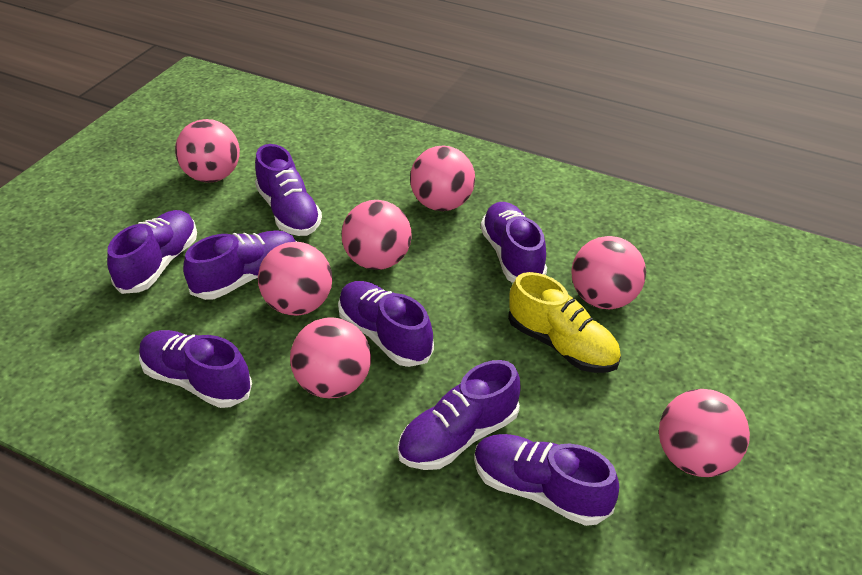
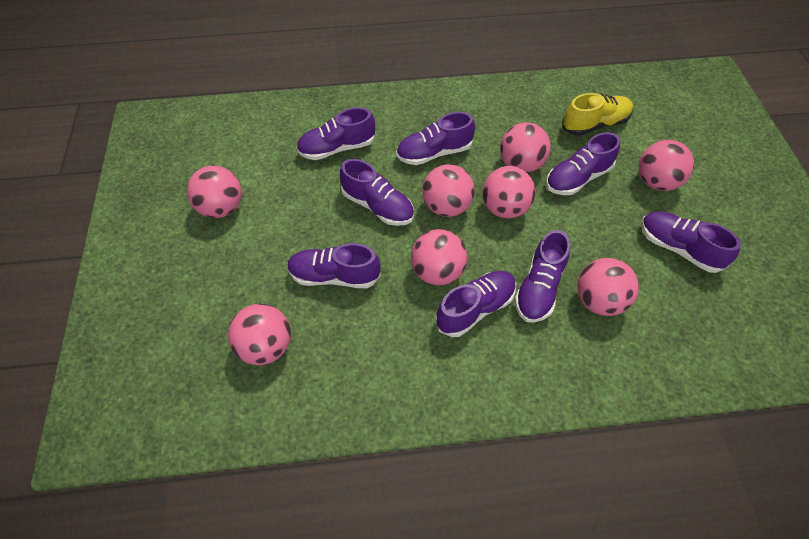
pink ball: [175,119,240,183] [258,242,332,316] [290,317,371,398] [341,200,412,270] [410,145,475,211] [571,236,646,309] [659,389,750,477] = 7 -> [187,166,242,218] [228,304,291,365] [411,229,467,285] [422,164,474,217] [482,166,535,218] [500,122,551,173] [577,258,639,316] [639,140,694,191] = 8

